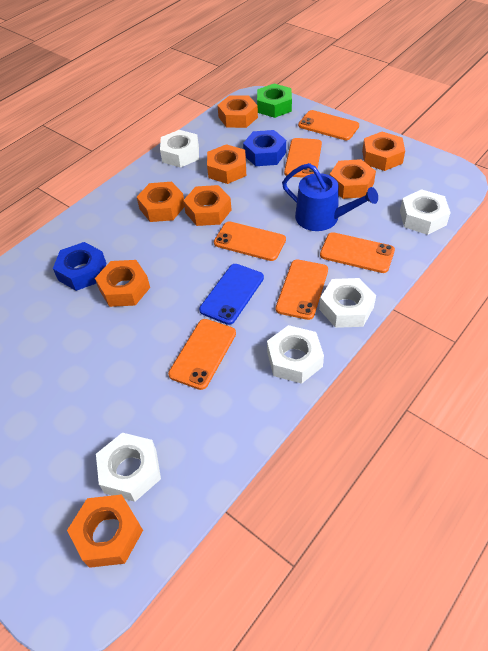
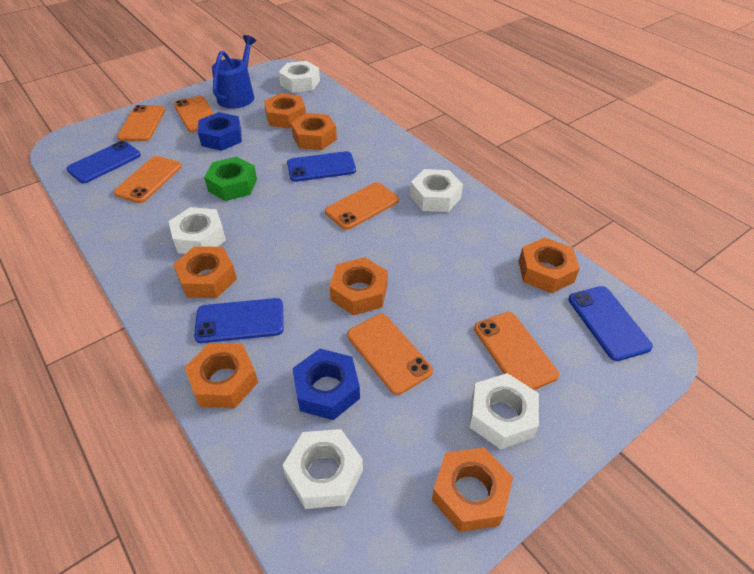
blue phone: [199,264,264,325] = 1 -> [66,141,141,183] [194,298,284,343] [287,151,356,182] [568,286,653,361] = 4
orange nut: [67,494,143,568] [95,260,150,307] [137,182,184,222] [183,185,232,226] [207,144,246,184] [217,95,258,128] [330,159,376,199] [362,132,405,171] = 8 -> [173,247,237,298] [184,343,258,408] [264,93,306,129] [291,113,337,150] [329,257,388,315] [432,447,513,532] [519,238,580,293] = 7

